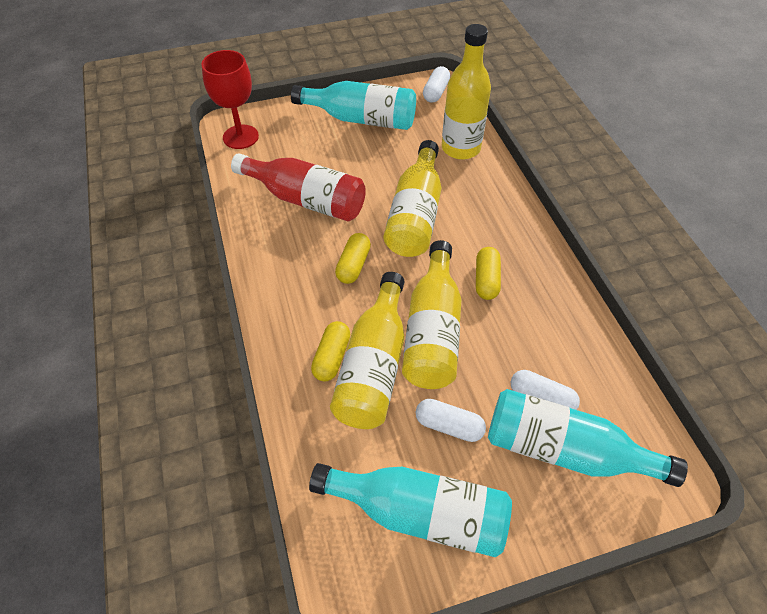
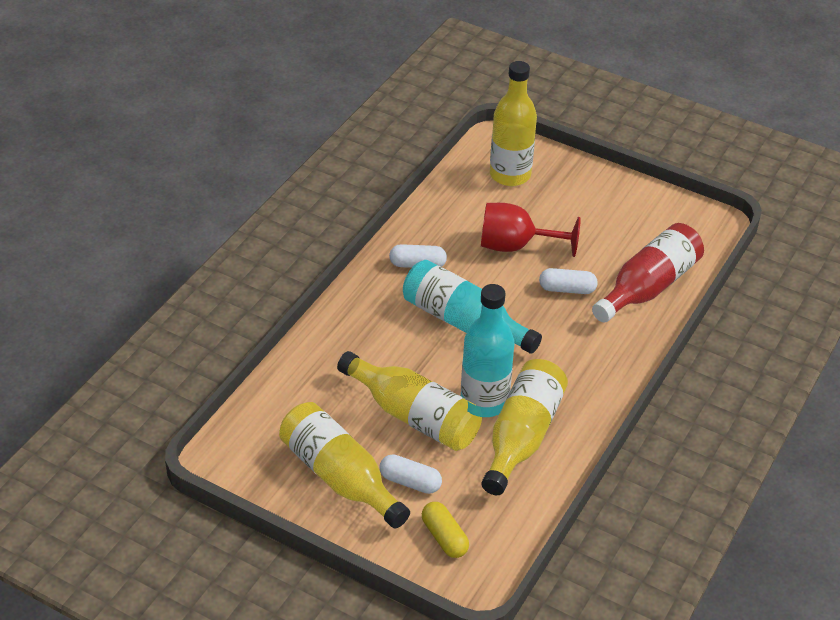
turquoise bottle: [291,81,416,130] [309,463,512,557] [488,389,688,487] = 3 -> [403,260,542,354] [461,284,514,417] = 2
yellow capsule: [311,321,350,381] [335,233,371,284] [476,247,501,300] = 3 -> [422,502,469,558] = 1

